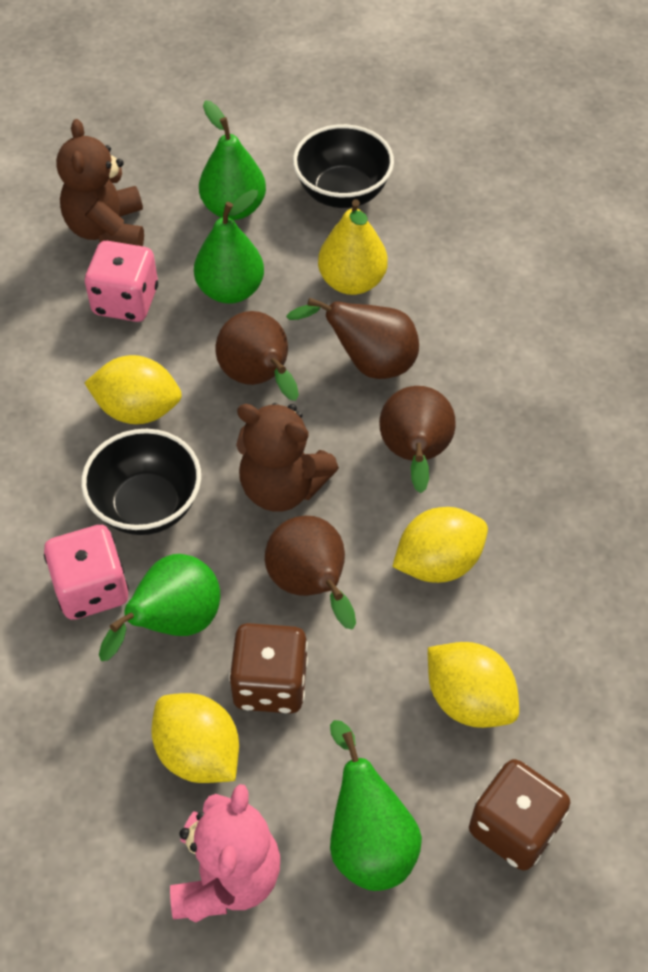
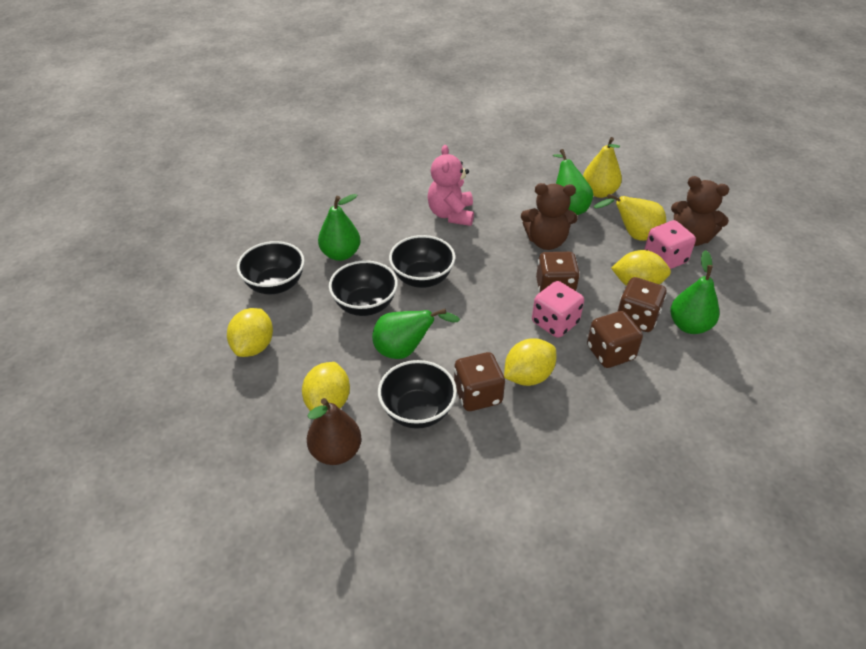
black bowl: [81,429,201,535] [293,124,394,208] = 2 -> [237,241,305,294] [329,260,398,316] [378,360,457,429] [389,235,455,288] = 4
brown dice: [229,623,308,713] [469,759,570,871] = 2 -> [454,352,505,411] [536,252,580,293] [587,311,643,368] [617,277,667,332] = 4
brown pear: [216,311,299,401] [265,516,356,630] [286,298,419,379] [379,386,456,493] = 4 -> [307,398,361,465] = 1
yellow pear: [318,199,388,295] = 1 -> [583,137,622,198] [594,194,666,241] = 2

